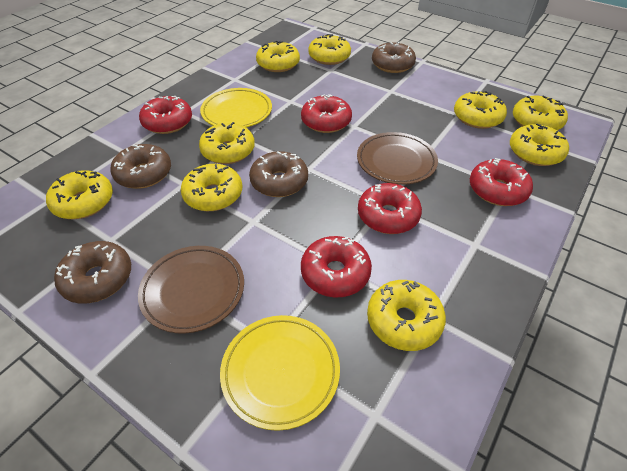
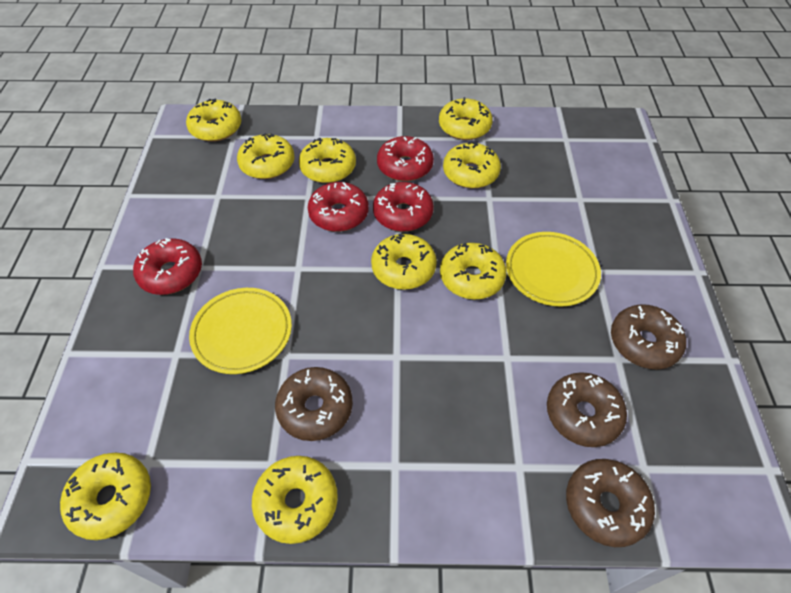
brown plate: [138,246,244,333] [357,132,438,185] = 2 -> none = 0
red donut: [139,96,192,134] [301,94,352,133] [301,236,372,298] [358,183,422,234] [470,158,533,206] = 5 -> [133,238,202,295] [308,182,369,232] [373,182,434,232] [377,136,434,181] = 4

